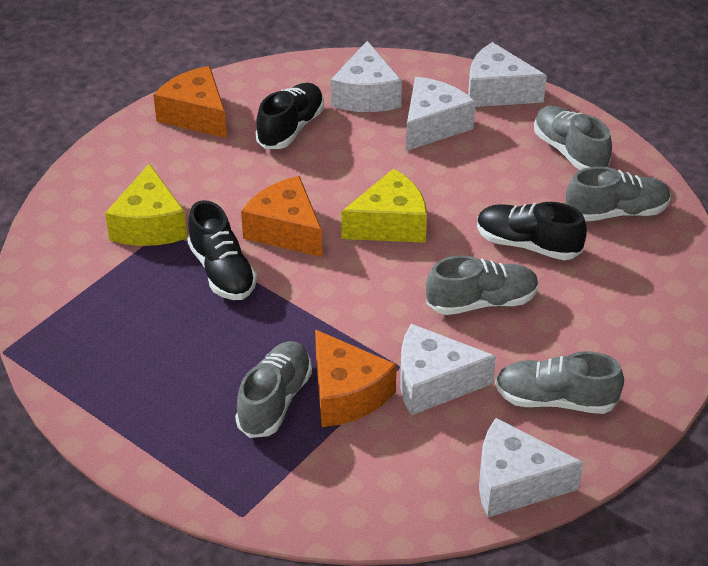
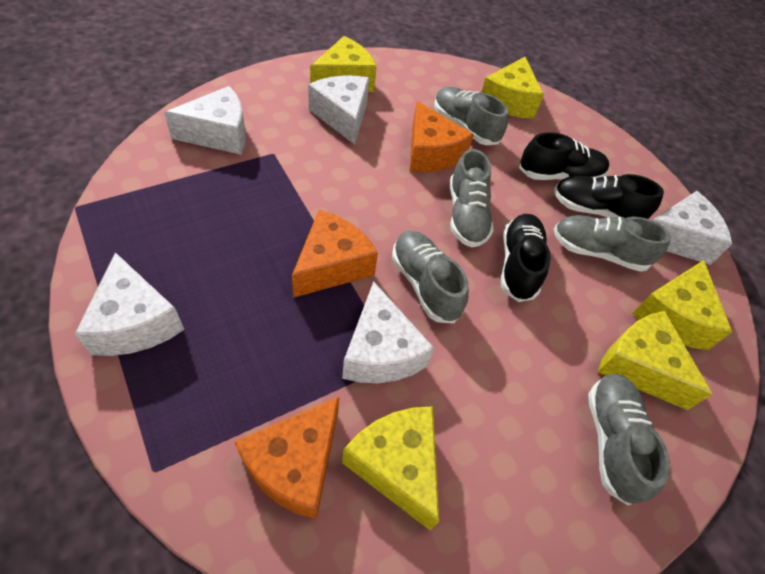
yellow cheese: [105,163,187,246] [341,169,427,243] = 2 -> [310,36,377,92] [342,406,439,530] [481,57,544,119] [598,311,713,410] [632,260,732,350] = 5

